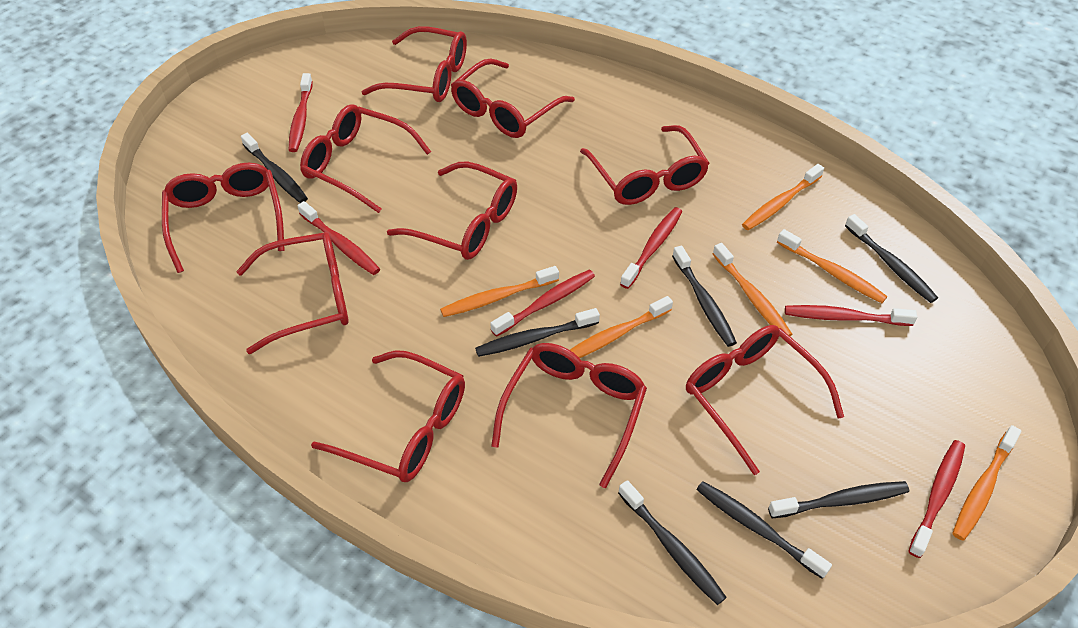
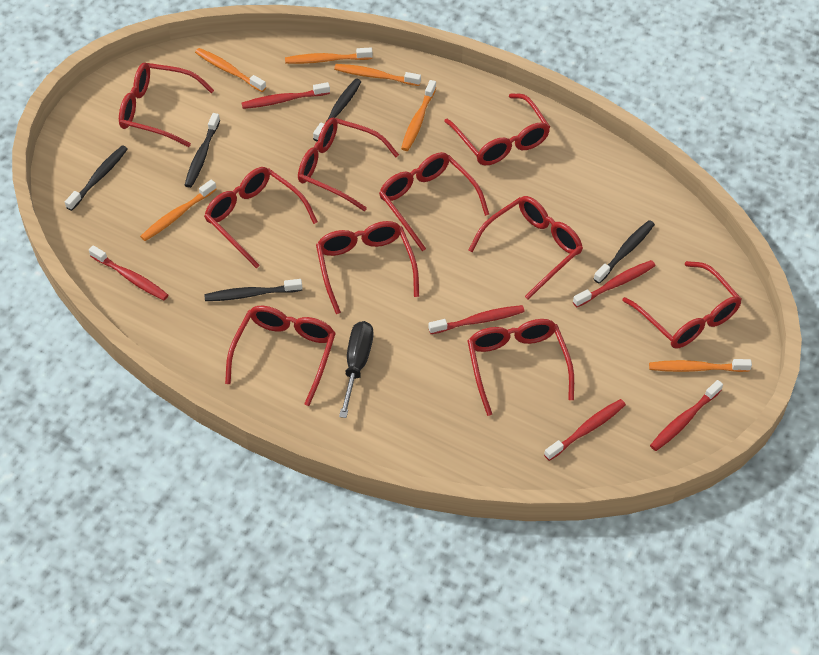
black screwdriver: none = 0 -> [339,321,373,418] = 1
black toothbrush: [241,133,308,203] [475,308,600,357] [618,480,727,605] [672,245,737,347] [696,481,832,579] [768,481,909,518] [845,214,938,303] = 7 -> [65,146,128,211] [185,113,220,188] [204,279,302,301] [313,79,361,142] [594,220,655,283] = 5

